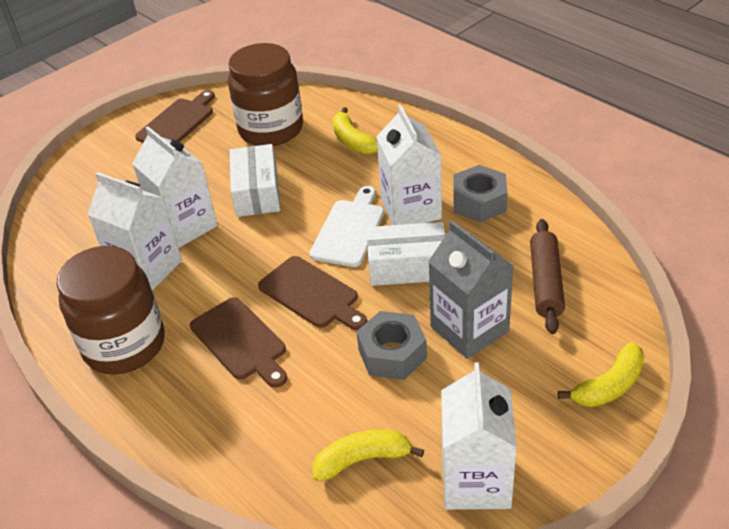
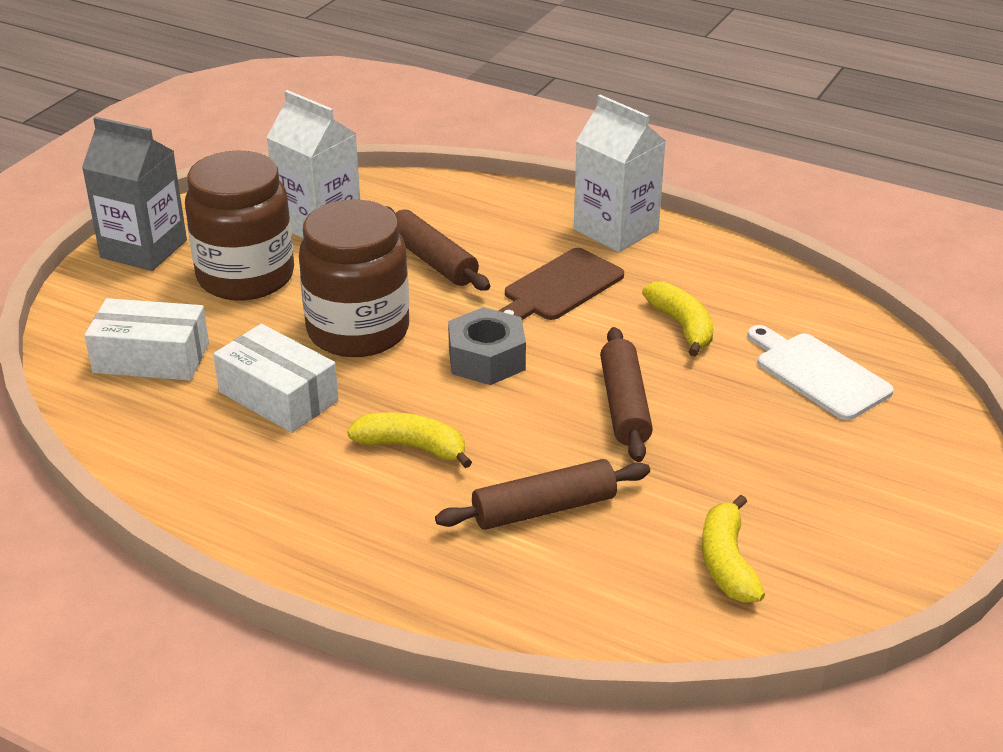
brown cutting board: [135,90,215,143] [190,297,287,388] [258,256,367,330] = 3 -> [499,248,624,320] = 1
brown rolling pin: [530,219,565,334] = 1 -> [386,206,490,291] [435,459,650,530] [600,327,653,462] = 3
grey nut: [356,311,427,380] [453,165,507,222] = 2 -> [448,307,526,385] = 1
white carton: [88,172,182,291] [132,126,218,248] [376,105,442,225] [441,362,517,510] = 4 -> [266,90,360,239] [574,95,666,252] = 2

